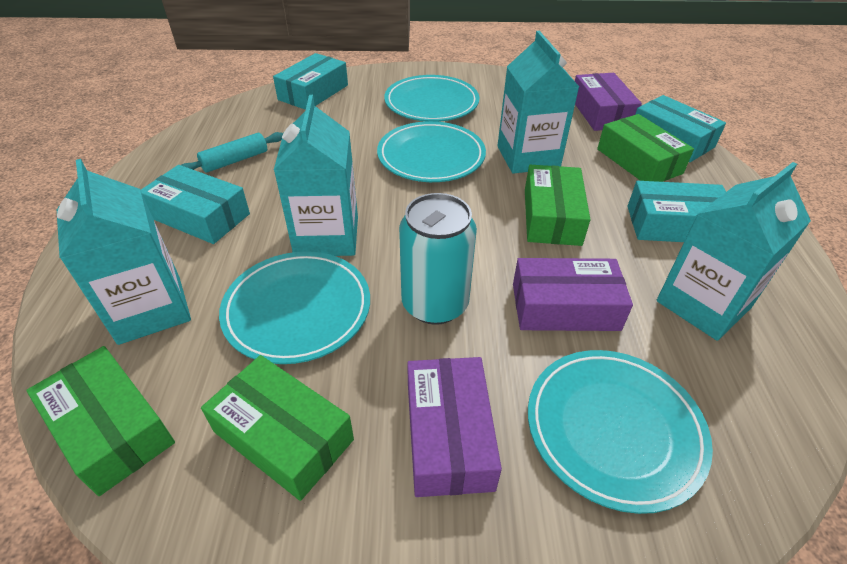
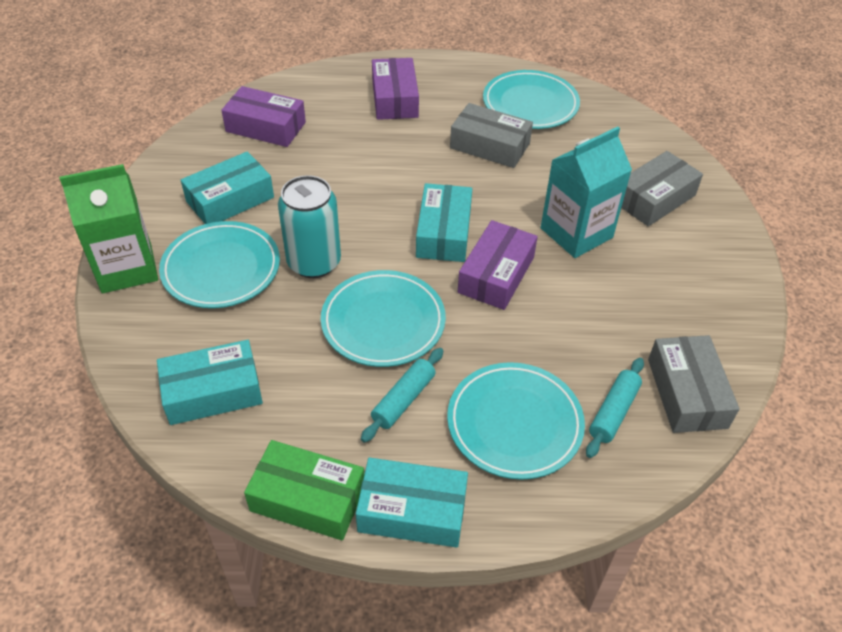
green box: [26,346,175,496] [201,355,354,501] [525,165,590,246] [597,114,694,182] = 4 -> [244,440,364,541] = 1
green carton: none = 0 -> [59,164,158,293] = 1
grey box: none = 0 -> [450,103,533,168] [621,151,703,226] [648,335,740,433] = 3
turquoise carton: [57,159,191,345] [274,95,358,256] [497,31,579,174] [657,162,811,341] = 4 -> [541,127,632,258] = 1
turquoise rolling pin: [181,132,283,173] = 1 -> [361,348,443,443] [586,358,644,458] = 2

